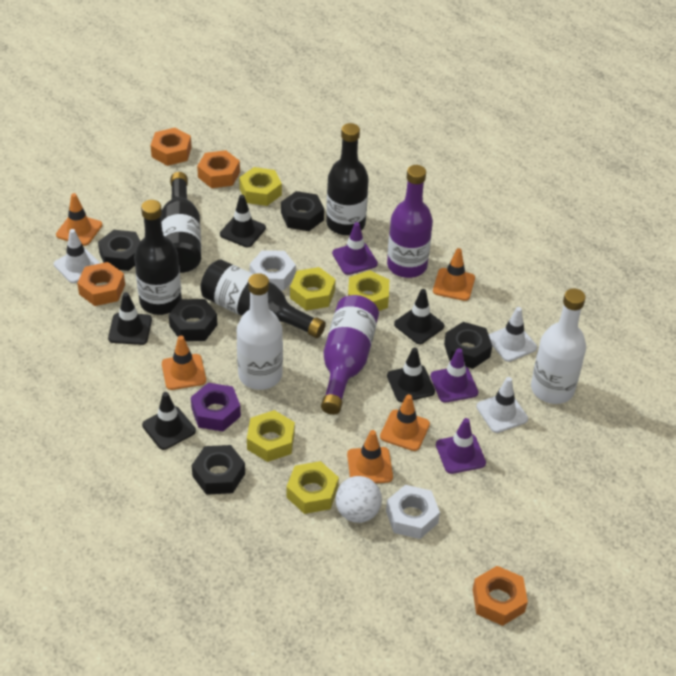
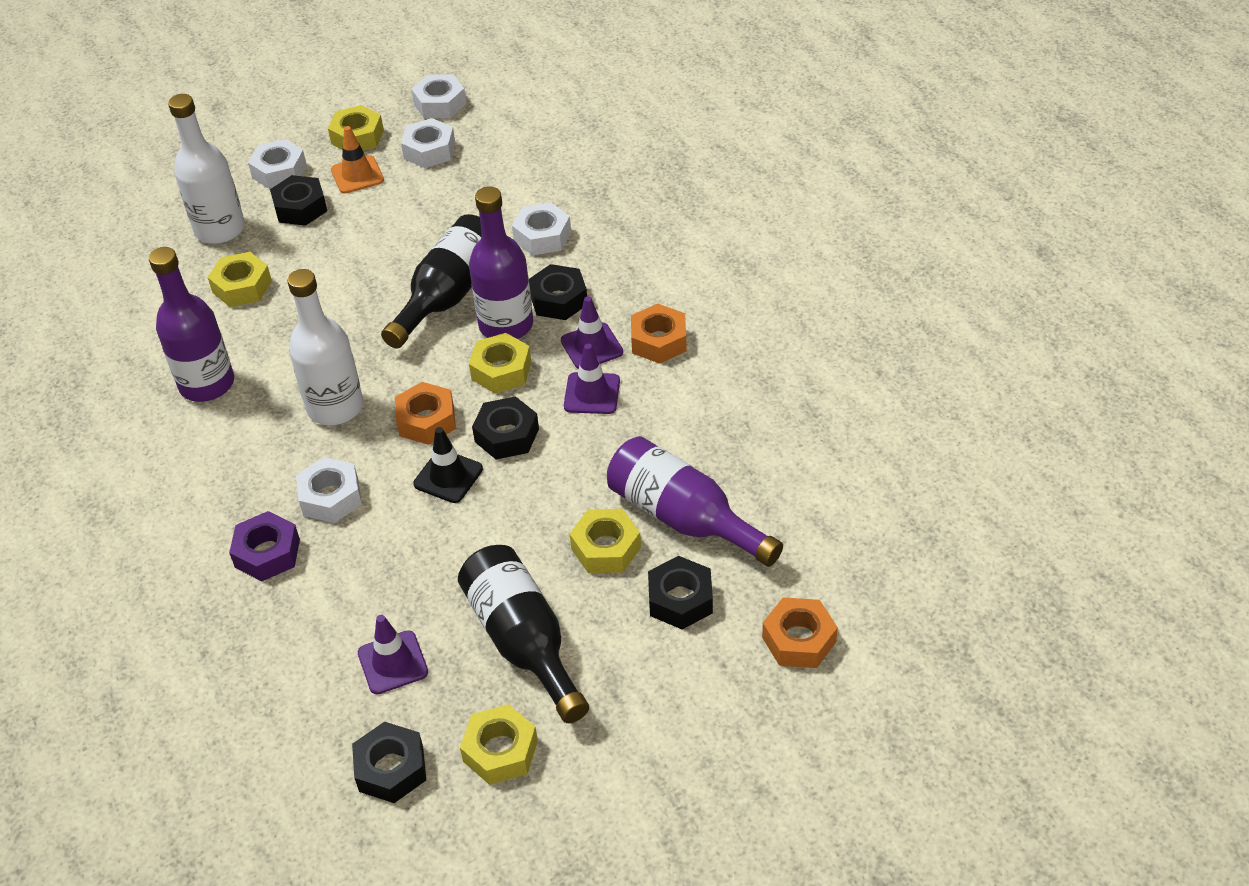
black bottle: [134,200,182,315] [161,172,201,273] [200,259,326,338] [326,123,369,235] = 4 -> [381,214,481,349] [458,545,589,723] = 2
black traffic cone: [108,292,152,345] [142,392,196,450] [220,195,266,247] [387,347,435,402] [394,289,444,344] = 5 -> [413,427,483,503] = 1
orange nut: [77,262,125,306] [150,128,192,166] [197,150,240,188] [473,566,528,626] = 4 -> [395,382,456,445] [631,303,687,364] [762,598,838,668] = 3
orange traffic cone: [56,193,102,246] [162,336,206,390] [347,430,393,483] [380,394,430,451] [433,248,475,301] = 5 -> [331,126,384,194] = 1
purple bottle: [321,295,379,415] [387,165,433,278] = 2 -> [149,247,234,402] [469,187,533,339] [607,436,783,567] = 3
white ball: [336,476,382,523] = 1 -> none = 0
white nut: [250,250,296,291] [386,485,440,539] = 2 -> [248,139,307,189] [296,457,362,523] [401,118,455,168] [411,74,467,119] [512,202,571,256] = 5
white traffic cone: [54,229,100,283] [476,377,528,433] [489,307,537,362] = 3 -> none = 0

